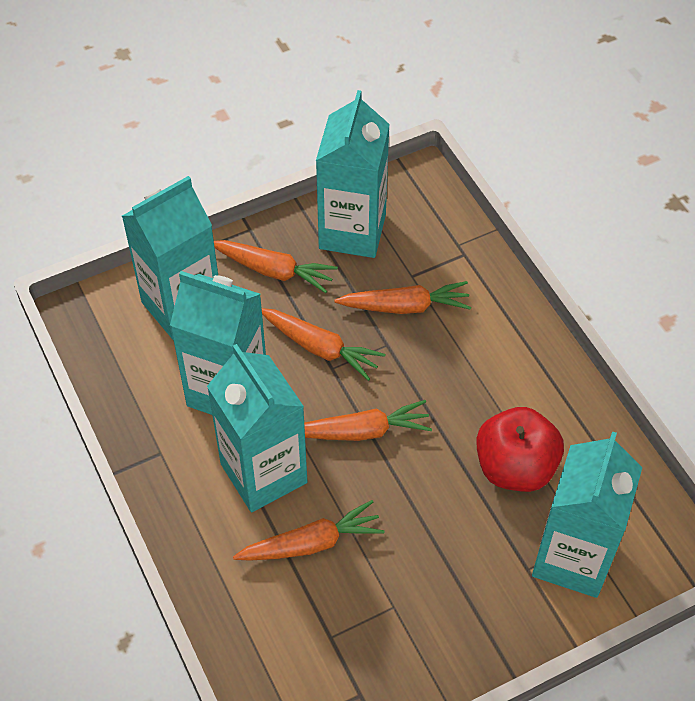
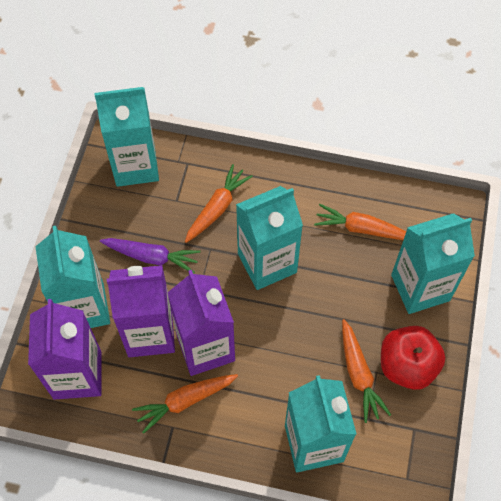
orange carrot: [214,240,338,293] [233,500,384,561] [262,308,386,381] [304,400,432,441] [334,281,471,314] = 5 -> [132,374,238,434] [185,164,253,243] [314,204,406,240] [342,319,391,423] = 4
purple carrot: none = 0 -> [100,238,200,274] = 1
purple carton: none = 0 -> [28,299,102,400] [107,265,175,357] [167,270,235,376] = 3

